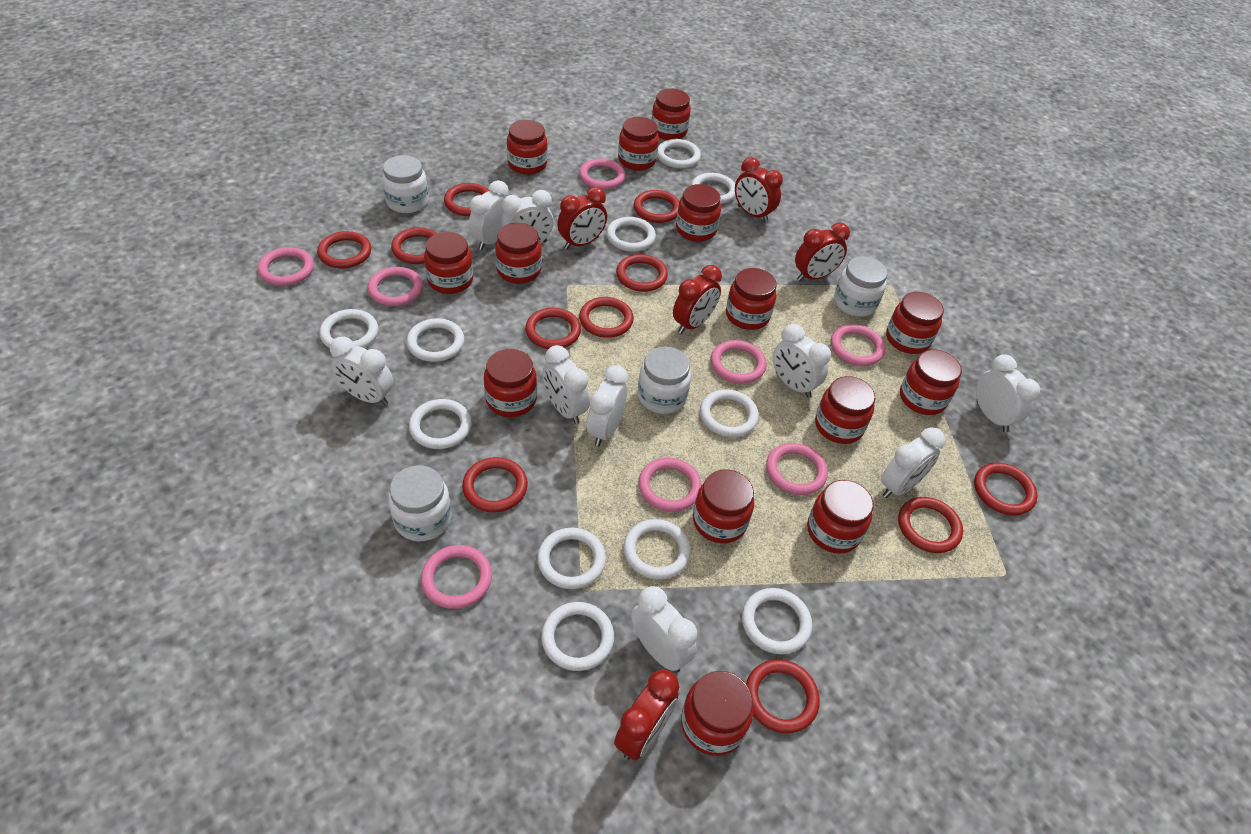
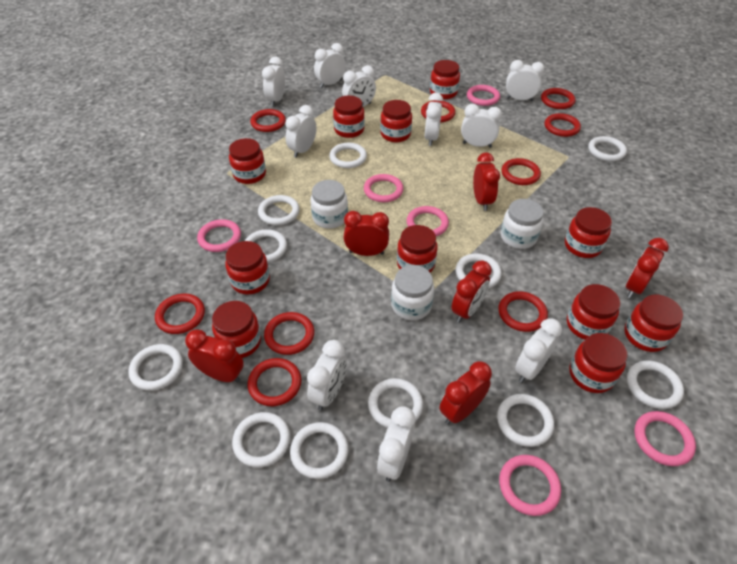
pink ring: [258,247,314,286] [368,267,423,306] [421,545,492,609] [579,158,625,190] [639,458,702,512] [711,340,766,384] [766,443,828,495] [831,324,885,366] = 8 -> [197,219,241,252] [364,174,404,202] [407,206,449,236] [467,85,500,106] [499,455,561,516] [634,411,696,466] = 6
red clock: [557,187,607,249] [614,669,679,760] [673,265,722,334] [735,157,783,223] [795,223,850,281] = 5 -> [185,329,244,383] [344,211,389,256] [439,361,492,425] [451,260,492,323] [473,152,500,211] [626,238,669,298] = 6
red jar: [424,232,473,294] [484,349,537,417] [495,223,542,284] [507,120,547,175] [618,117,659,171] [651,88,691,140] [676,184,721,242] [681,671,753,756] [693,469,754,543] [726,268,777,330] [807,480,874,554] [815,376,875,444] [886,292,944,354] [900,350,962,415] = 14 -> [212,301,261,358] [225,241,270,294] [229,138,266,184] [333,95,365,138] [380,100,412,142] [397,225,438,273] [430,60,460,99] [565,207,612,258] [567,284,620,340] [569,333,628,393] [624,295,683,352] = 11
red ring: [317,231,371,269] [391,228,437,264] [444,183,490,216] [462,457,528,512] [525,308,581,349] [579,297,634,338] [616,254,668,292] [634,190,679,223] [746,659,820,733] [898,497,963,553] [974,463,1038,516] = 11 -> [155,294,205,334] [248,358,301,406] [250,109,286,132] [264,312,314,355] [421,100,455,122] [498,291,548,332] [502,158,541,185] [541,88,575,109] [545,113,581,137] = 9
white clock: [330,336,393,406] [469,180,509,250] [501,190,554,243] [543,345,590,424] [587,365,628,446] [631,586,697,673] [773,324,831,398] [881,427,945,498] [976,354,1040,432] = 9 -> [262,57,285,107] [285,105,316,158] [307,340,347,410] [314,43,346,88] [342,65,376,107] [377,407,415,482] [425,93,443,146] [461,104,502,148] [506,60,544,101] [515,319,562,383] = 10
white jar: [382,155,429,213] [388,466,452,541] [638,347,691,414] [834,256,888,317] = 4 -> [310,180,348,229] [391,265,434,320] [501,199,543,249] = 3

